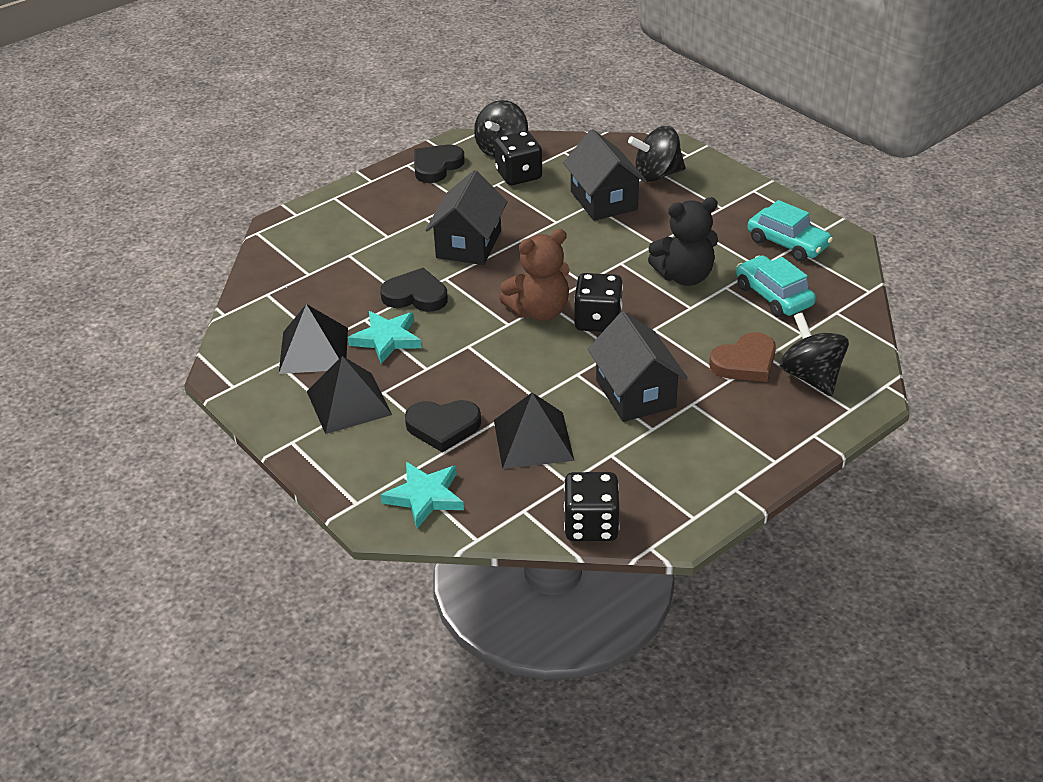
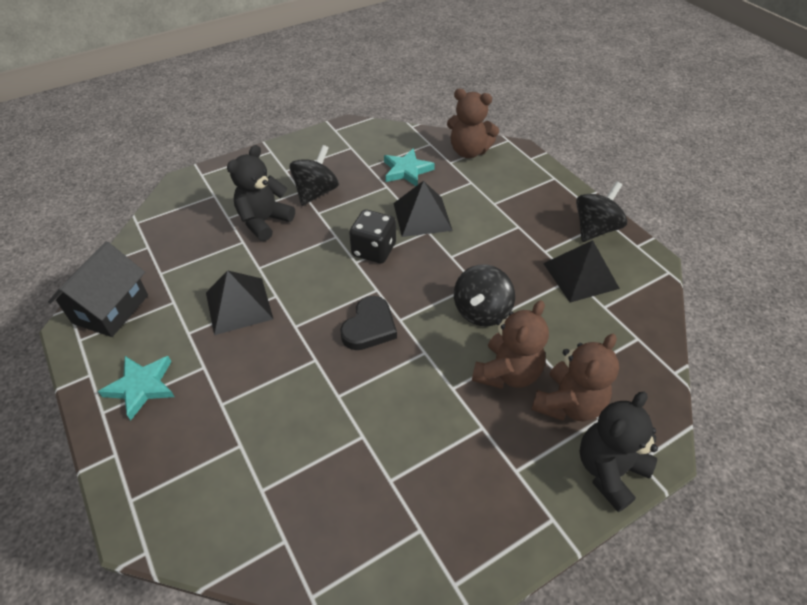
black dice: [494,131,542,185] [564,472,620,541] [574,273,623,332] = 3 -> [349,210,396,264] = 1
black heart: [380,268,448,312] [405,400,481,453] [414,145,465,183] = 3 -> [340,296,397,350] = 1
black house: [426,170,508,265] [563,129,647,221] [588,311,688,422] = 3 -> [48,242,148,337] = 1
black teddy bear: [648,197,718,286] = 1 -> [227,145,295,241] [580,392,658,512] = 2
brown heart: [709,332,776,382] = 1 -> none = 0
brown teddy bear: [500,229,570,321] = 1 -> [447,89,499,158] [472,300,549,389] [531,334,619,422] = 3
turquoise car: [736,255,816,317] [748,200,833,262] = 2 -> none = 0

